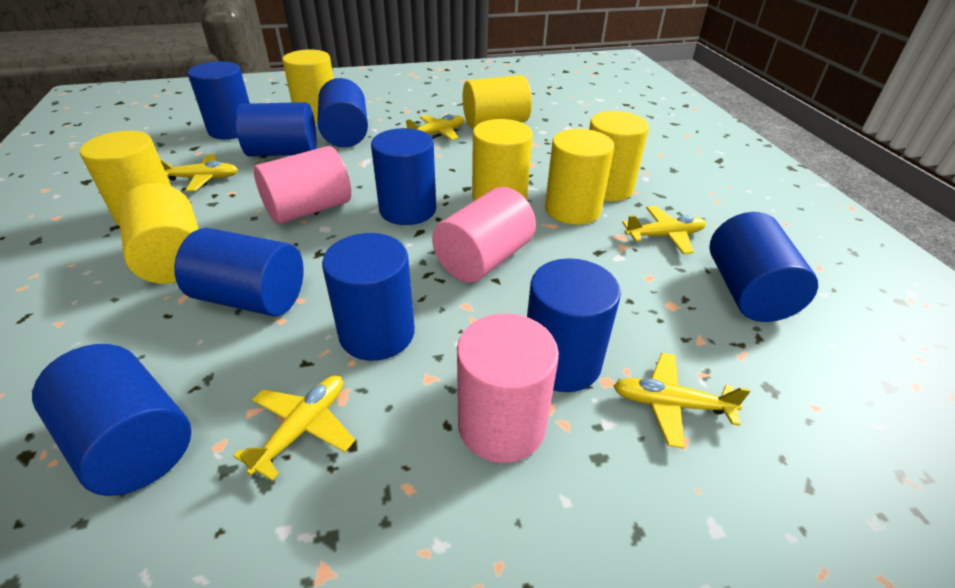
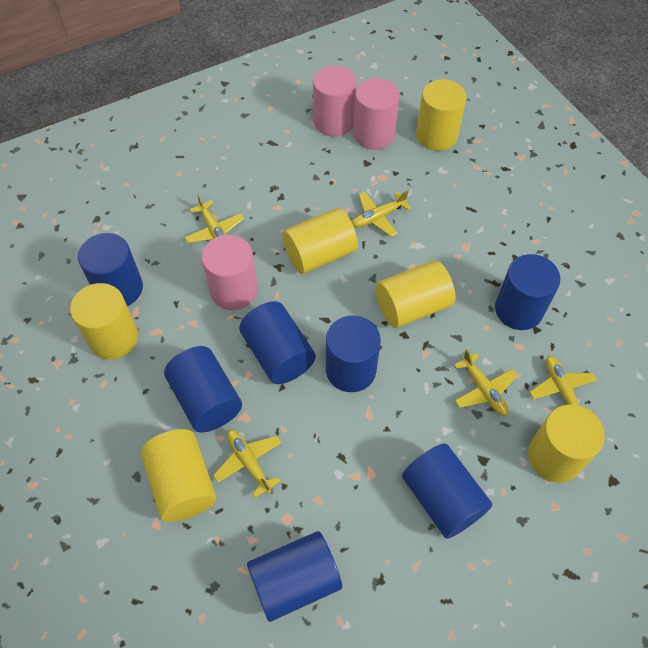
blue cylinder: [32,344,191,496] [174,228,304,316] [188,61,250,139] [236,102,317,157] [317,78,368,147] [322,233,415,361] [371,128,436,225] [527,258,621,392] [709,212,818,322] = 9 -> [78,233,143,306] [164,346,242,433] [239,301,316,384] [247,531,342,622] [326,316,381,392] [402,444,492,539] [495,254,560,330] = 7
yellow cylinder: [80,131,171,226] [118,183,199,284] [282,49,334,123] [463,75,532,128] [472,119,533,201] [545,129,614,225] [589,111,649,201] = 7 -> [70,283,138,360] [141,429,217,522] [282,208,358,274] [376,260,455,328] [416,79,466,151] [528,404,605,483] = 6

